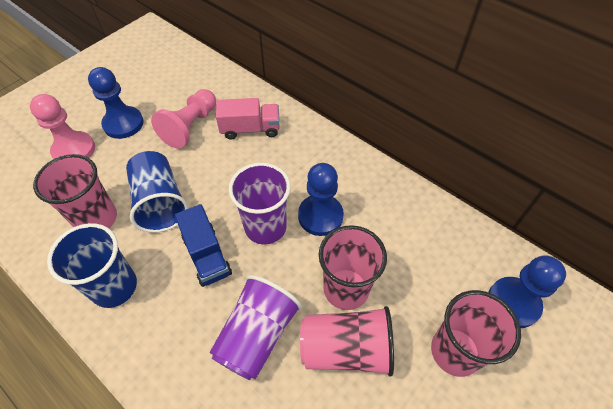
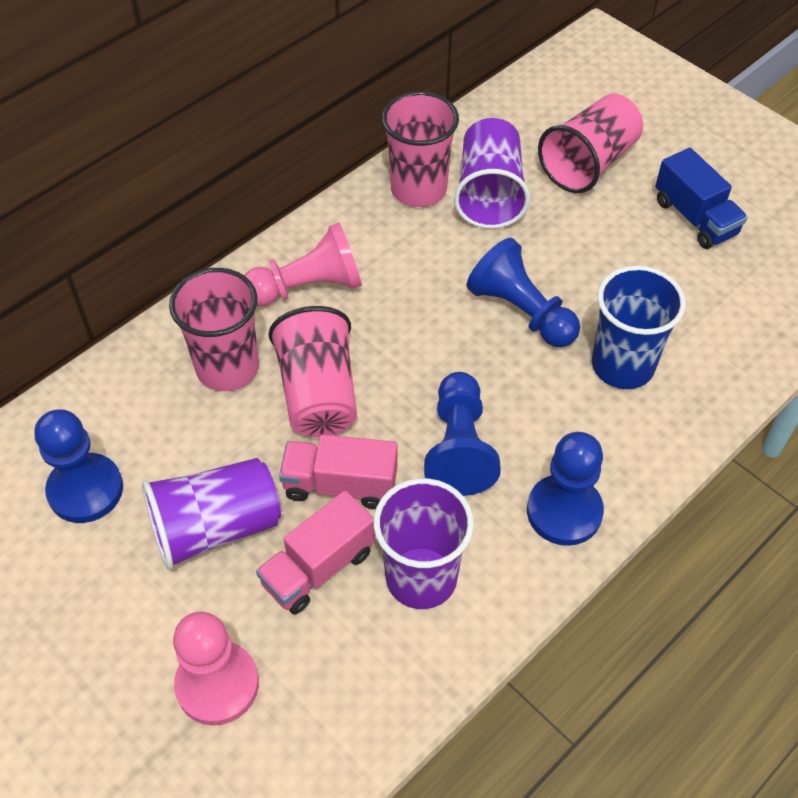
blue cup: [47,223,137,308] [126,151,188,233] = 2 -> [592,265,686,389] = 1
blue pawn: [88,67,144,139] [298,163,344,236] [488,255,566,328] = 3 -> [35,409,123,523] [424,372,501,496] [467,238,580,347] [527,432,604,546] = 4
pink truck: [216,98,280,140] = 1 -> [256,491,375,614] [279,434,397,509] = 2
purple cup: [210,275,302,381] [229,163,291,245] = 2 -> [142,458,281,570] [373,478,474,609] [454,118,530,229] = 3

